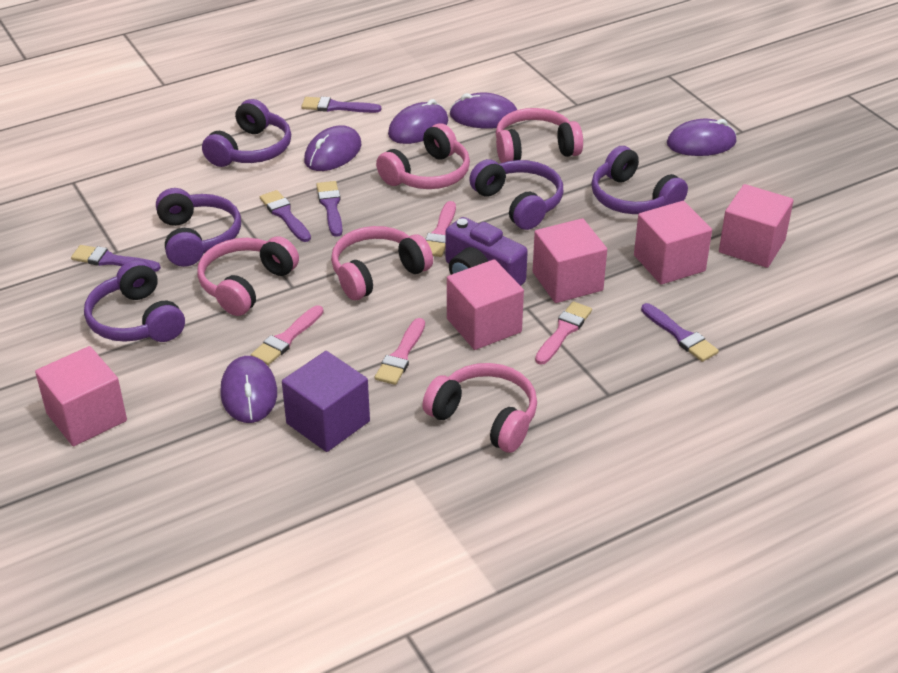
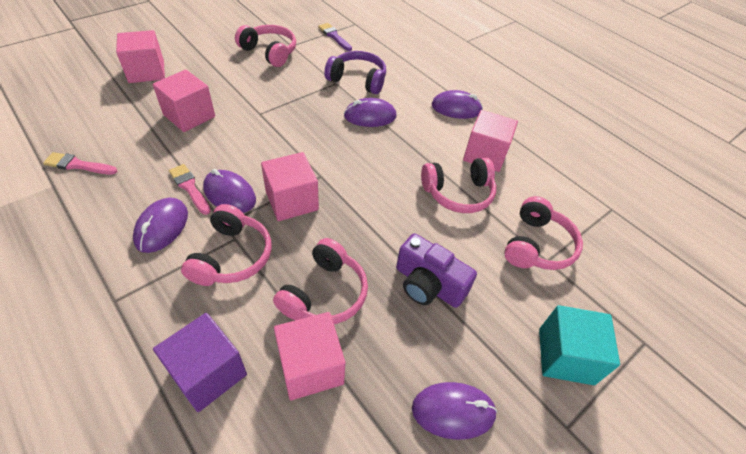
pink brush: [251,305,324,365] [375,318,425,385] [425,201,456,257] [535,301,592,365] = 4 -> [43,152,117,175] [169,164,211,215] = 2
purple brush: [71,245,161,272] [260,190,311,242] [301,97,381,113] [316,181,342,237] [641,303,719,362] = 5 -> [318,23,352,51] = 1
purple headphones: [84,260,185,342] [156,188,241,267] [202,99,291,167] [469,159,563,230] [591,146,688,214] = 5 -> [324,51,386,94] = 1
turquoise cube: none = 0 -> [539,305,620,385] = 1

